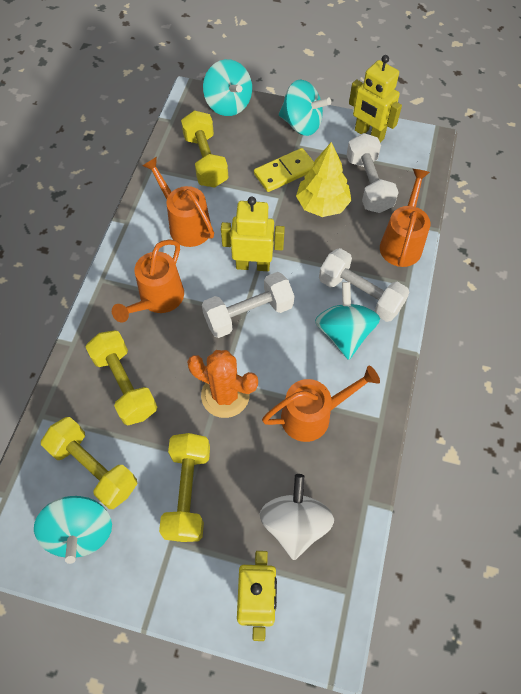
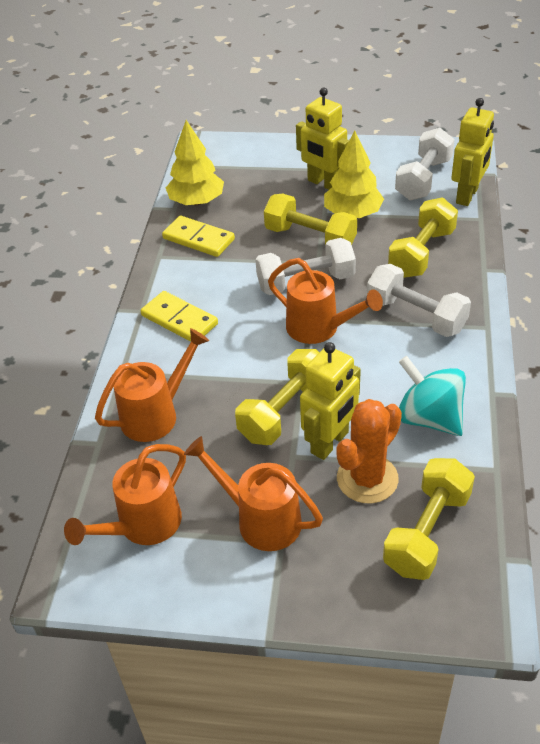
turquoise spinning top: [34,496,112,564] [203,59,252,116] [279,80,331,136] [315,282,380,360] = 4 -> [399,356,466,436] = 1
white spinning top: [260,474,334,560] = 1 -> none = 0
yellow domino: [254,148,314,192] = 1 -> [141,291,218,342] [162,216,235,257] = 2
yellow tree: [296,142,352,217] = 1 -> [166,120,224,205] [324,131,384,218] = 2

